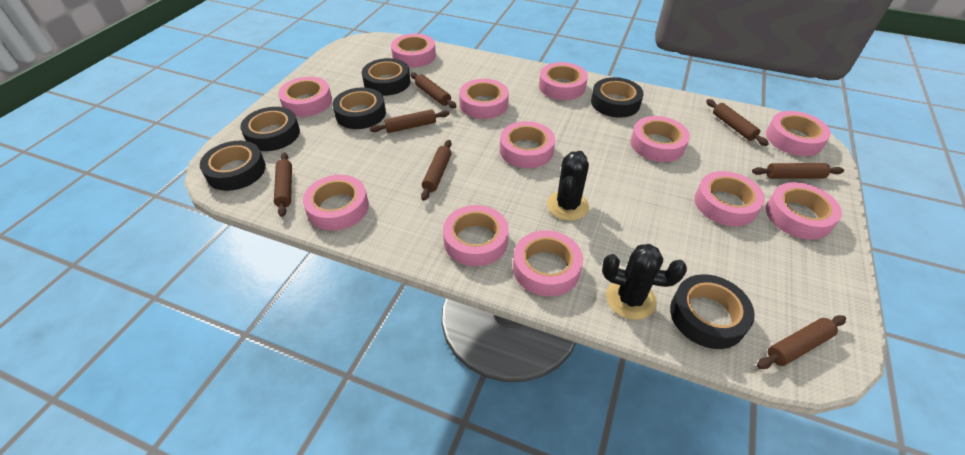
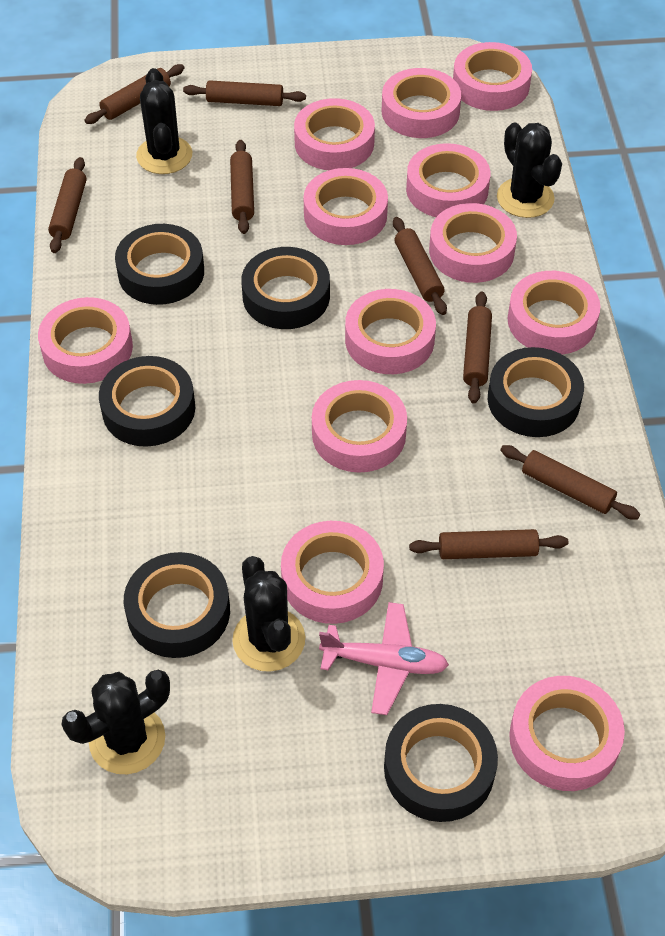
black cactus: [547,151,589,221] [602,244,687,320] = 2 -> [62,670,170,774] [136,68,192,174] [232,556,305,672] [497,123,562,218] = 4
brown rolling pin: [274,152,292,217] [370,109,450,133] [411,72,457,108] [421,140,452,201] [706,99,769,146] [752,163,844,179] [757,315,846,369] = 7 -> [48,157,86,253] [85,64,184,124] [183,80,306,106] [230,140,254,234] [393,217,447,315] [409,529,568,559] [463,291,492,404] [500,445,640,520] = 8
pink plane: none = 0 -> [319,602,449,715] = 1

